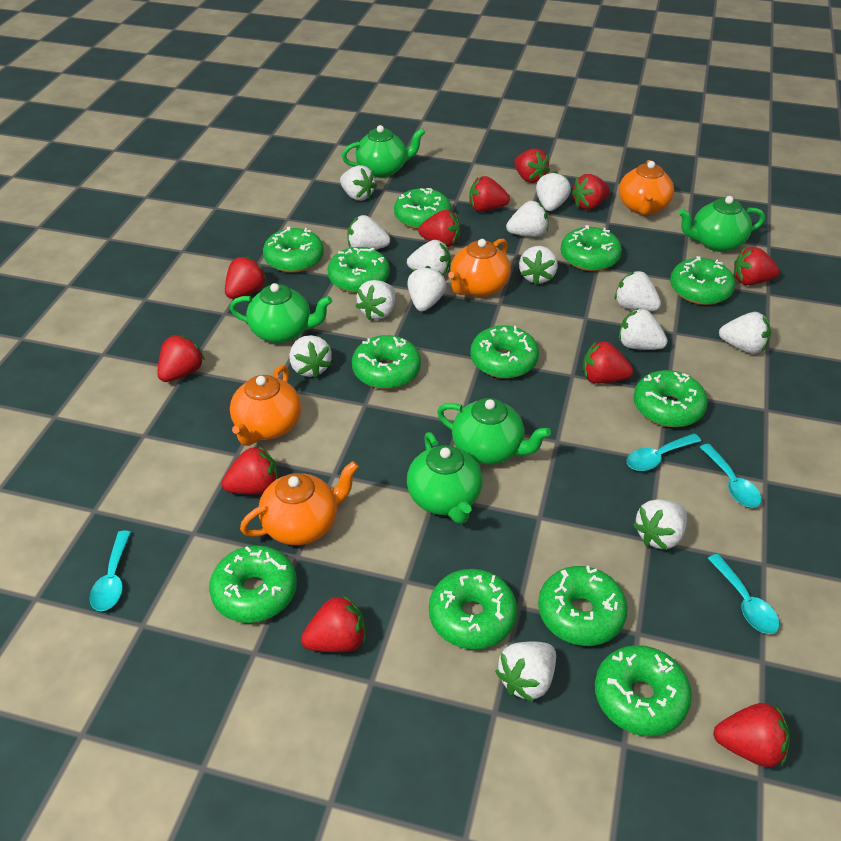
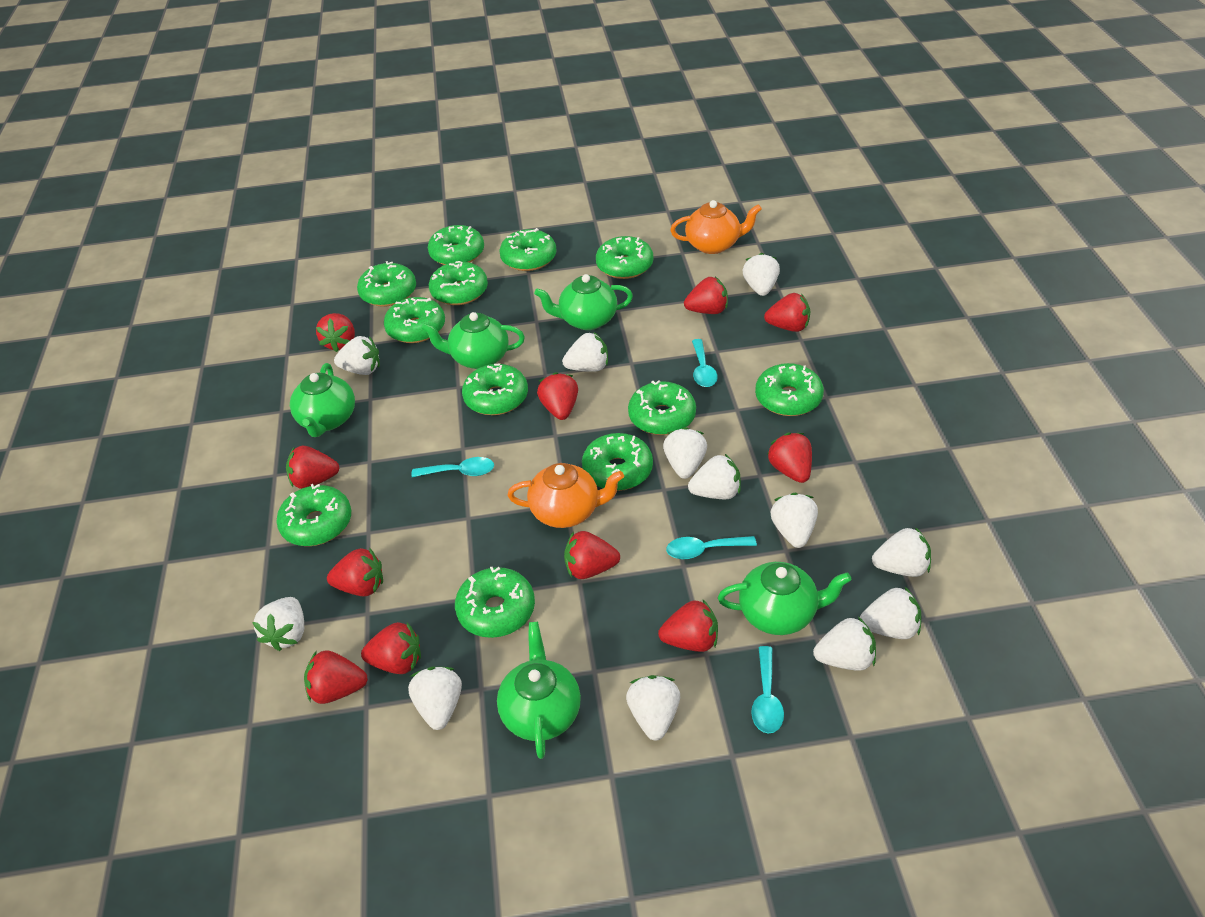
orange teapot: [230,365,301,446] [240,461,359,545] [448,239,511,297] [619,160,674,215] = 4 -> [508,463,624,528] [670,200,762,254] = 2
white strawberry: [290,335,332,378] [340,165,377,201] [347,215,390,250] [356,280,395,320] [407,240,451,275] [407,266,447,311] [495,641,556,702] [506,201,548,237] [519,246,558,285] [536,171,571,211] [615,271,661,311] [619,308,668,350] [633,499,687,550] [719,312,771,354] = 14 -> [252,597,304,651] [334,336,380,375] [408,667,462,730] [562,333,608,372] [626,675,680,740] [663,427,707,479] [688,454,741,499] [743,253,780,296] [770,493,818,548] [813,617,876,671] [860,587,921,639] [872,527,931,577] = 12

